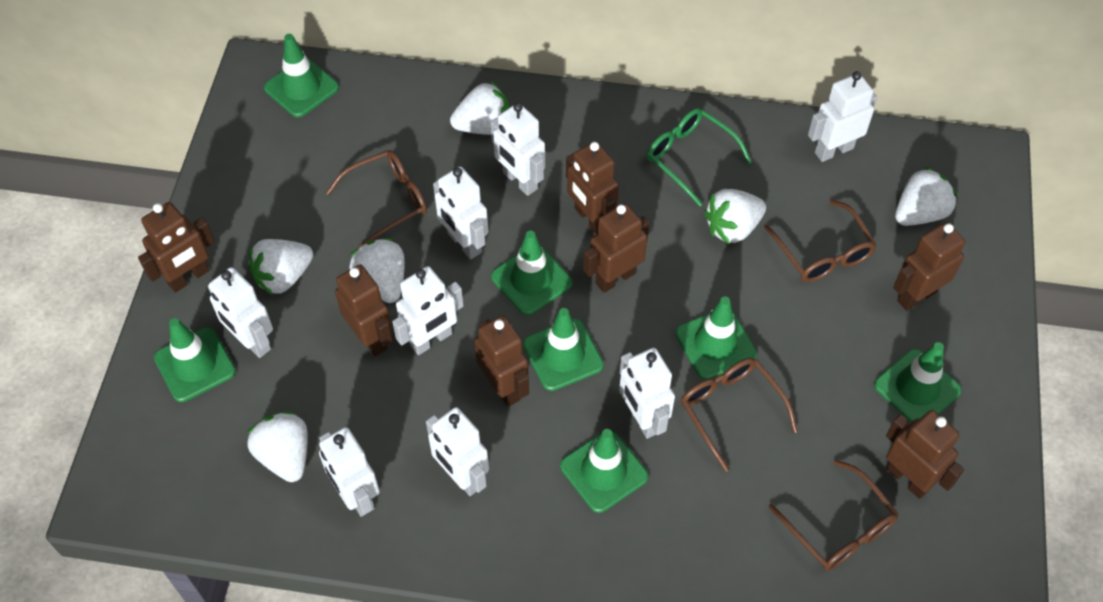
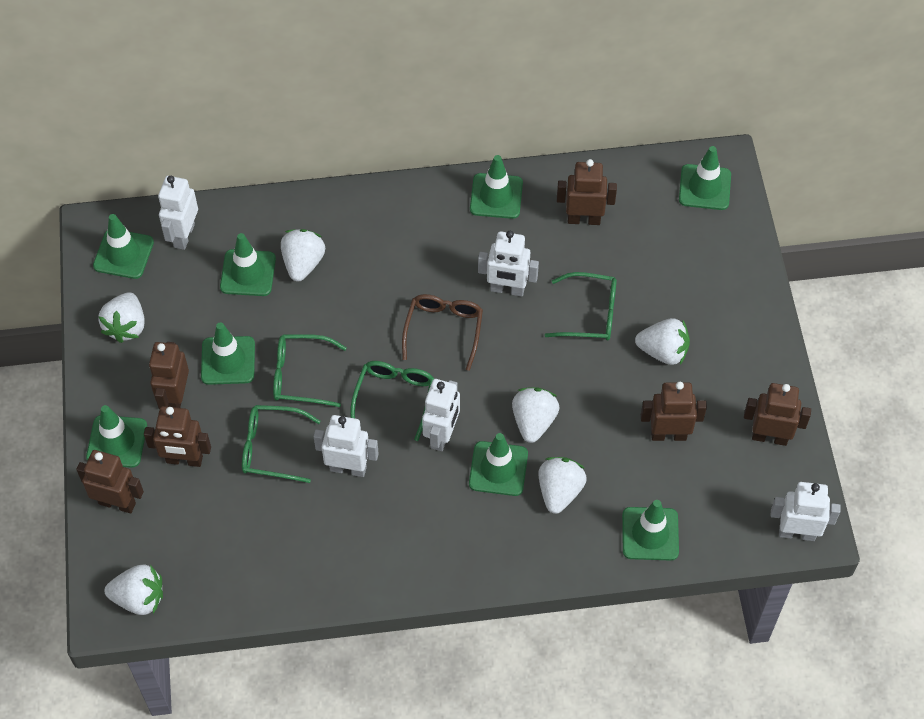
brown glasses: [326,150,427,247] [681,358,798,472] [764,200,877,282] [769,459,898,571] = 4 -> [402,294,483,371] = 1
brown robot: [138,202,215,293] [335,264,393,356] [474,315,529,407] [566,141,619,235] [583,203,649,293] [886,410,964,499] [893,222,965,311] = 7 -> [76,450,144,513] [144,406,211,467] [149,342,189,409] [557,159,617,225] [641,382,707,441] [744,383,811,446] = 6
green glasses: [647,108,752,207] = 1 -> [242,405,320,483] [273,334,347,407] [350,361,434,441] [545,272,617,341] = 4
green traffic cone: [154,318,236,402] [264,34,339,118] [491,231,572,315] [523,308,604,391] [560,429,648,513] [675,296,757,380] [874,342,961,422] = 7 -> [86,405,147,468] [93,214,154,279] [201,322,255,385] [220,233,276,296] [469,433,528,496] [470,155,523,219] [622,500,679,560] [679,146,731,210] = 8
white robot: [208,267,273,358] [319,427,380,517] [392,266,464,355] [426,407,489,496] [433,167,488,259] [490,102,545,196] [619,348,675,439] [808,71,877,162] = 8 -> [158,176,198,250] [314,415,379,477] [422,379,460,451] [478,231,539,296] [771,482,841,541] = 5

